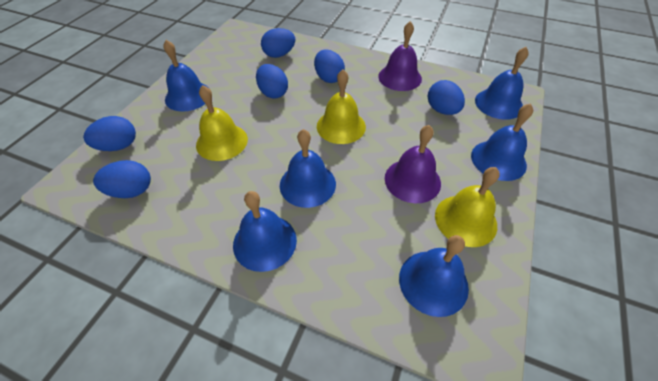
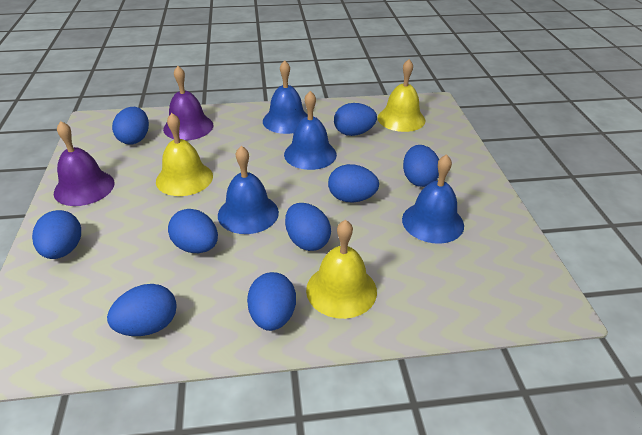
blue bell: [163,40,210,112] [233,191,297,272] [280,129,336,208] [399,235,469,317] [471,103,533,181] [475,47,528,120] = 6 -> [218,146,279,234] [263,60,308,134] [284,91,337,170] [402,154,464,244] = 4
blue egg: [83,116,136,151] [93,160,151,198] [256,64,288,99] [261,28,296,58] [314,49,345,83] [428,80,465,115] = 6 -> [32,210,81,259] [107,284,177,336] [112,107,149,145] [168,209,218,253] [247,272,296,331] [285,203,331,251] [328,164,379,203] [334,103,377,136] [403,145,439,187] = 9

